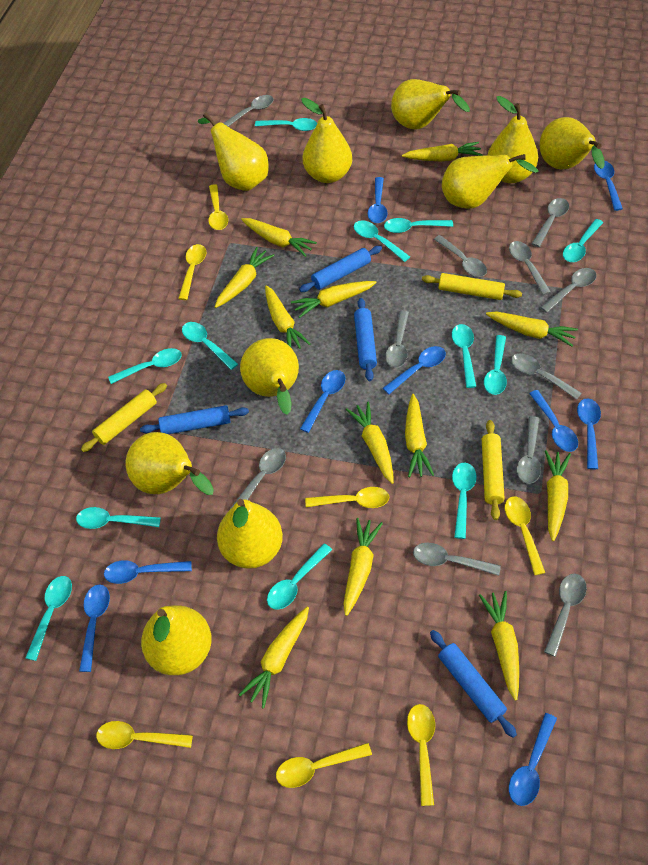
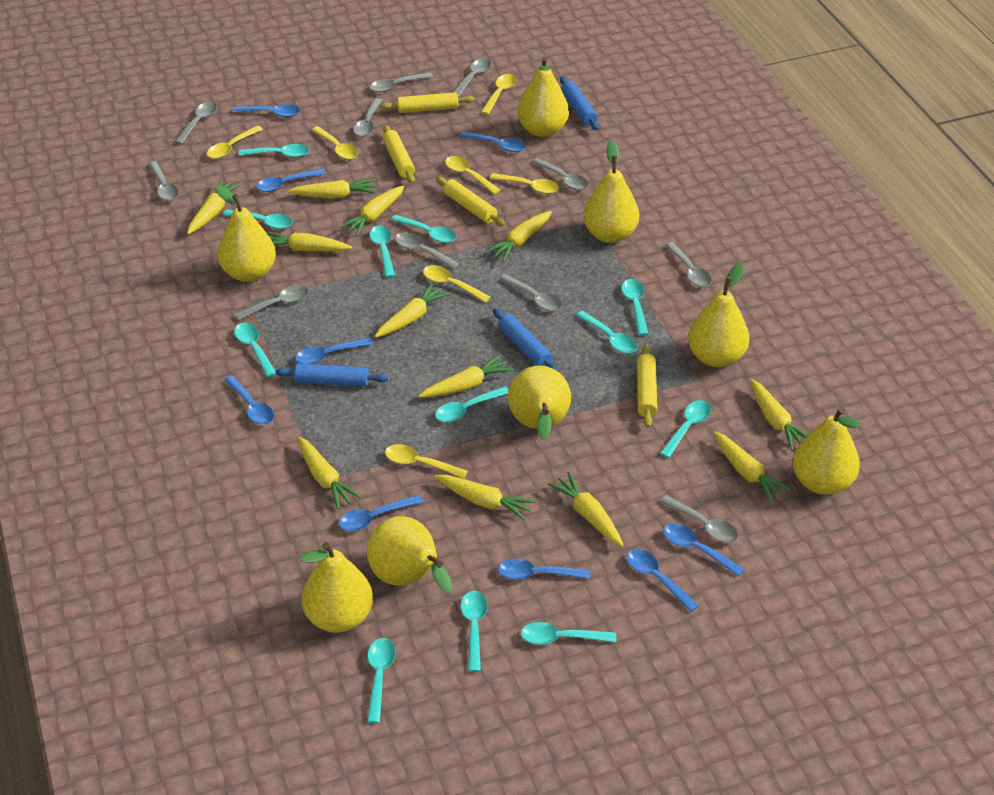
blue rolling pin: [140,405,249,434] [299,246,382,292] [354,298,377,381] [430,630,517,738] = 4 -> [275,364,388,387] [493,308,559,372] [560,77,599,131] = 3
yellow pear: [126,432,214,495] [141,605,212,675] [198,112,269,191] [217,499,283,569] [240,338,299,415] [301,98,352,183] [391,79,470,130] [442,154,538,209] [487,96,538,183] [540,117,605,169] = 10 -> [215,185,276,282] [300,542,373,633] [367,516,453,593] [508,366,571,440] [517,57,569,137] [583,140,639,243] [688,263,750,367] [793,407,861,495] = 8
yellow rolling pin: [81,383,167,452] [422,273,522,300] [482,420,505,520] = 3 -> [381,92,475,113] [383,125,415,184] [436,177,505,227] [637,344,657,428] = 4

